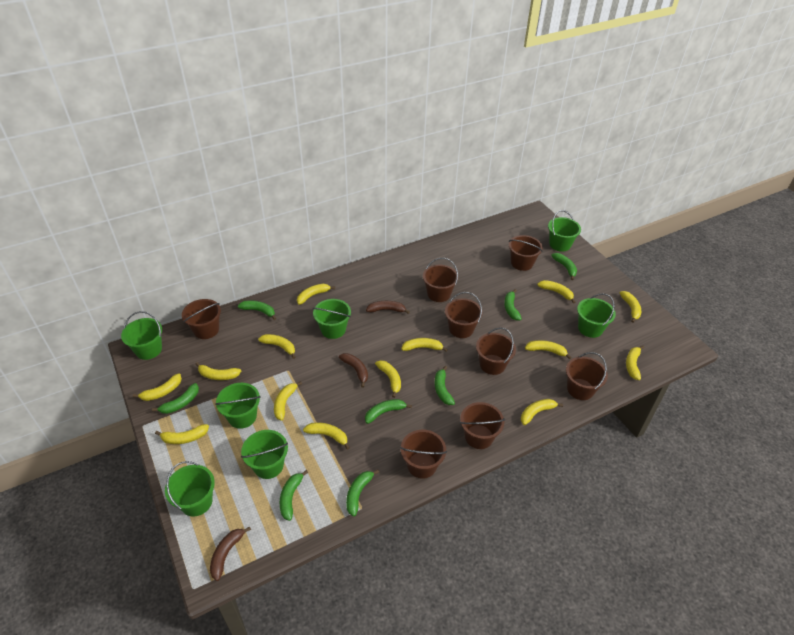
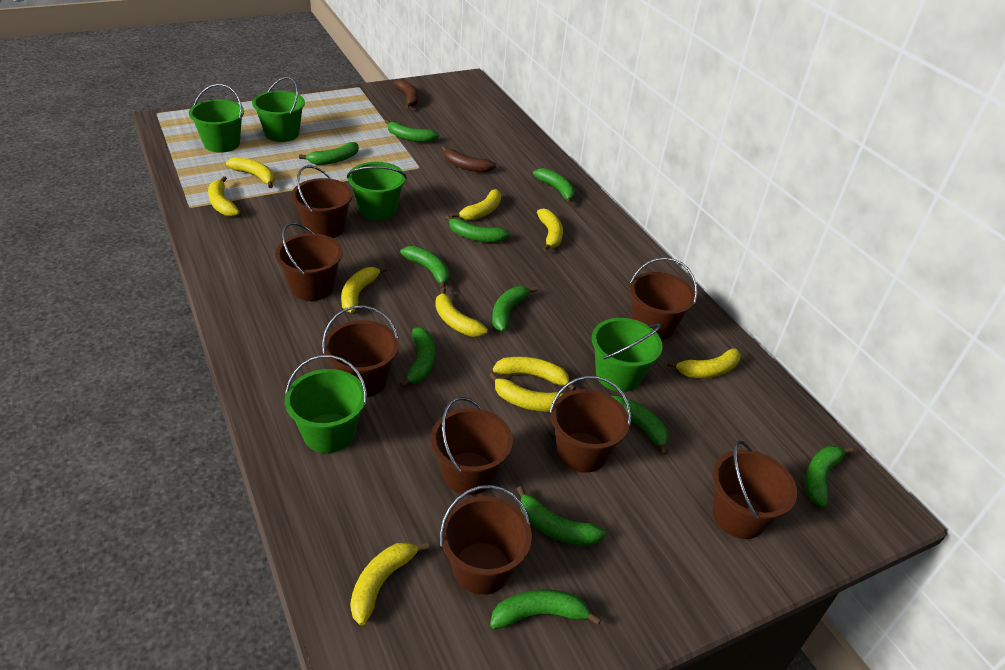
brown banana: [210,526,251,581] [339,353,368,388] [366,301,410,314] = 3 -> [394,79,418,108] [442,146,496,172] = 2
green banana: [152,383,199,414] [238,301,276,320] [280,470,308,521] [346,469,379,516] [365,399,412,424] [435,366,455,405] [504,289,522,320] [551,253,577,280] = 8 -> [299,142,359,165] [385,120,439,142] [399,328,435,388] [400,246,449,289] [445,215,510,242] [490,589,601,629] [492,286,537,332] [517,486,606,546] [533,168,575,204] [610,395,668,455] [805,446,854,507] = 11
green bucket: [121,311,162,360] [165,461,215,516] [215,383,261,429] [241,430,288,479] [313,299,351,339] [548,210,581,252] [577,293,616,338] = 7 -> [189,84,244,153] [252,77,305,142] [285,355,367,453] [347,162,407,220] [592,318,663,392] = 5
yellow banana: [133,373,182,401] [155,424,209,444] [196,362,241,380] [258,334,295,359] [274,381,302,421] [297,284,335,305] [303,423,350,450] [375,360,401,398] [401,338,448,352] [521,399,563,425] [525,340,572,359] [537,280,575,304] [620,291,641,323] [626,346,644,380] = 14 -> [208,176,240,217] [226,157,275,188] [341,266,388,313] [350,542,429,625] [435,288,488,337] [451,189,501,220] [489,373,564,412] [493,356,576,391] [537,208,563,252] [667,349,741,378] = 10

